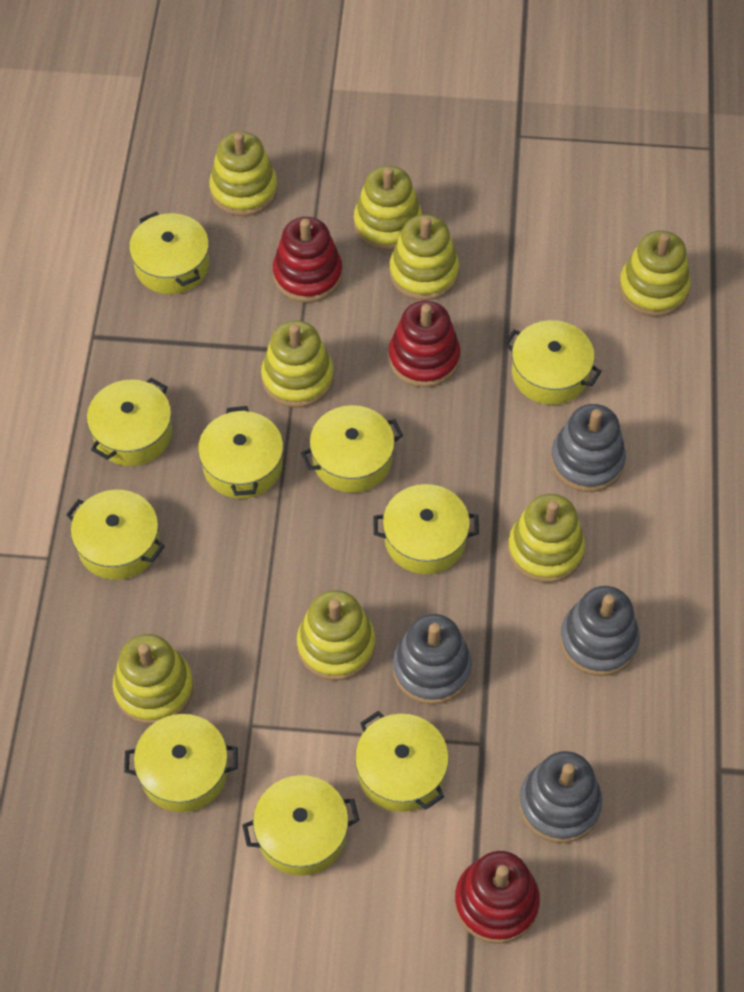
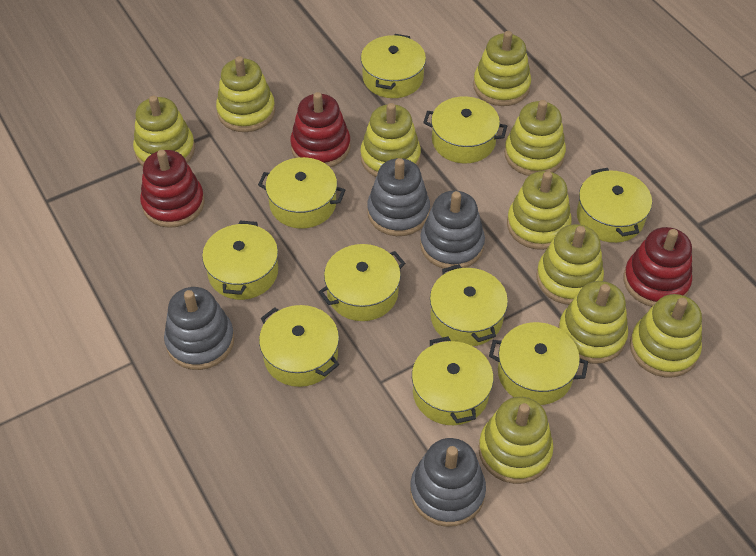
yellow stacking toy: [113,634,194,725] [209,132,278,216] [261,320,334,408] [297,590,375,681] [354,166,422,251] [389,215,459,301] [508,494,585,583] [619,231,691,317] = 8 -> [133,96,195,166] [216,56,275,132] [360,103,421,177] [473,31,531,106] [479,397,554,484] [504,100,566,176] [507,171,572,250] [536,224,604,305] [558,281,628,364] [630,294,702,377] = 10

